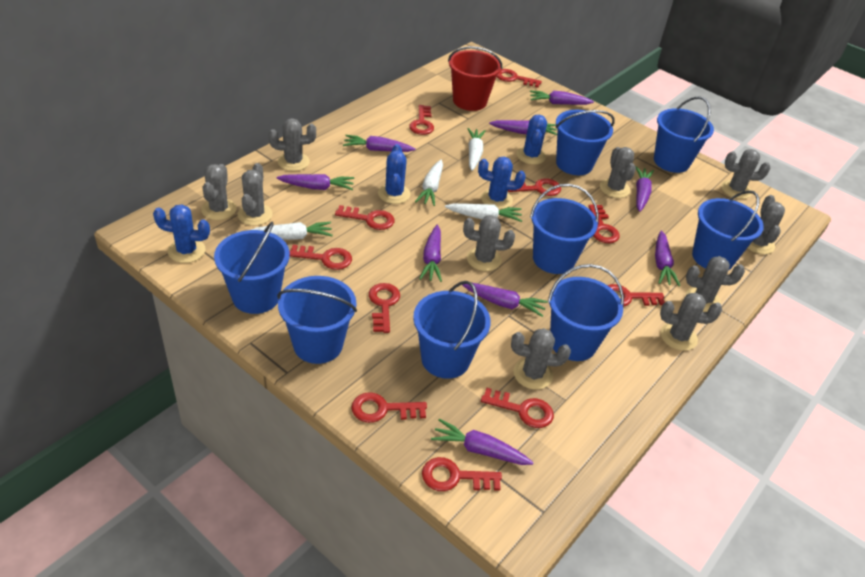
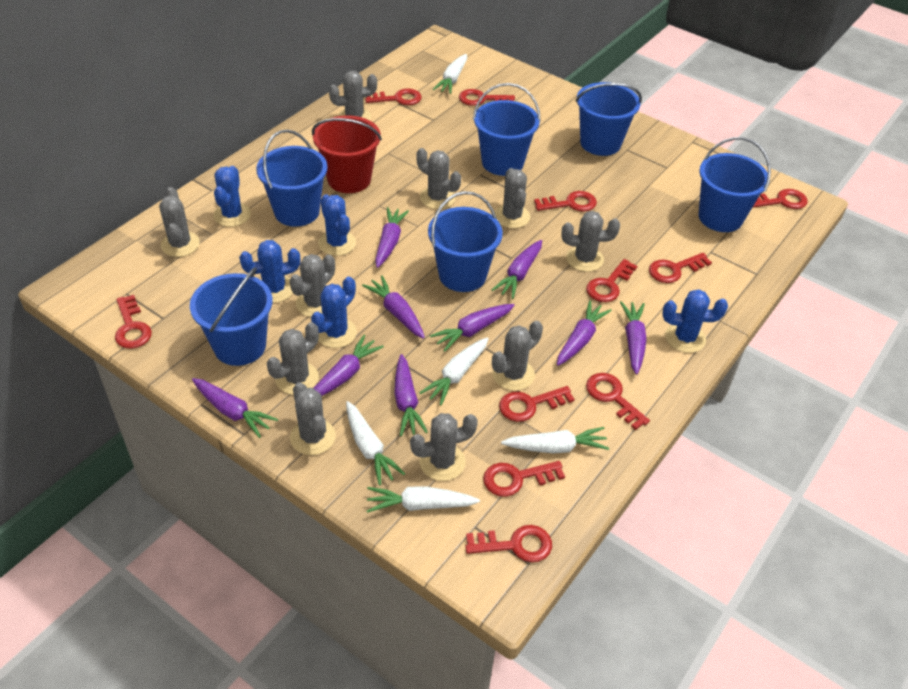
blue bucket: [214,222,290,314] [277,276,357,364] [413,281,491,379] [530,184,599,274] [548,264,624,361] [556,110,615,175] [654,96,714,173] [692,190,764,270] = 8 -> [190,267,273,366] [256,129,328,227] [428,191,503,292] [473,83,541,176] [575,82,642,156] [699,137,771,232] = 6
blue cactus: [153,204,210,263] [378,144,411,204] [478,157,526,209] [516,114,547,165] = 4 -> [213,166,251,227] [239,240,300,303] [311,277,357,348] [318,195,356,256] [663,289,728,353] = 5
white carrot: [251,222,333,240] [415,160,443,206] [445,203,522,222] [468,128,486,171] = 4 -> [346,401,405,486] [367,486,480,513] [419,337,489,405] [433,54,467,94] [501,427,609,454] = 5

